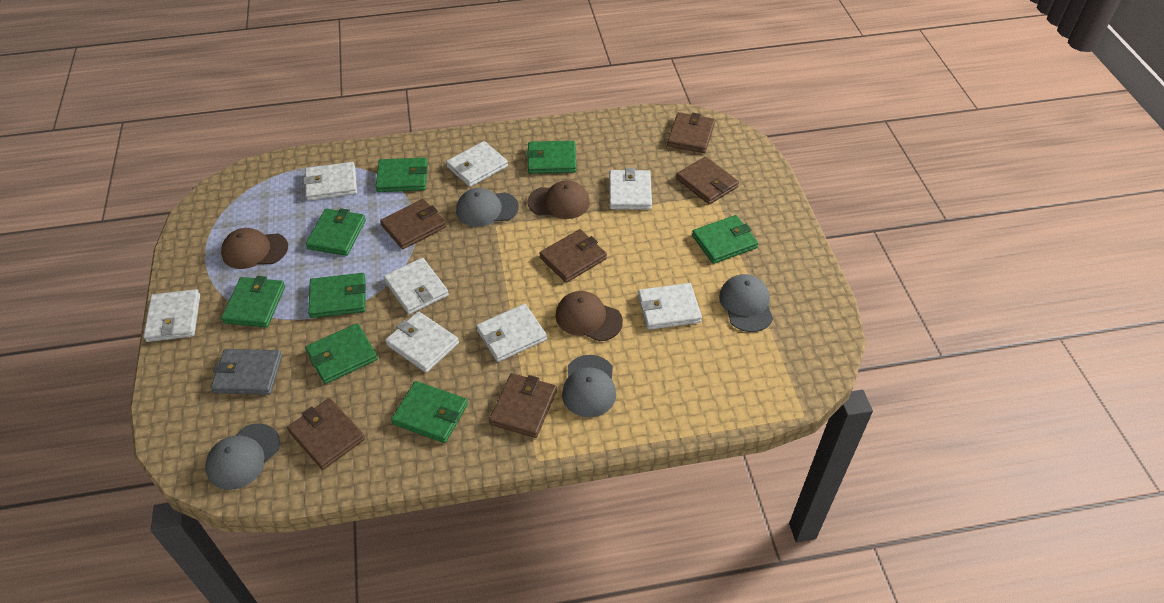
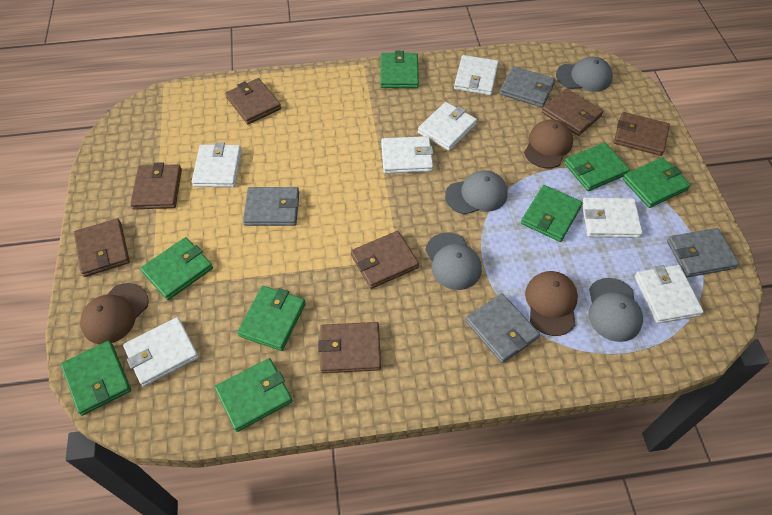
brown wallet: [287,398,365,470] [380,199,446,249] [489,373,557,438] [539,229,607,283] [667,112,715,153] [676,157,739,204] = 6 -> [74,218,130,277] [130,162,182,209] [225,78,281,124] [318,322,381,373] [351,231,419,289] [542,89,603,136] [614,112,670,156] = 7
grey wallet: [211,349,282,395] = 1 -> [243,187,299,226] [465,293,540,363] [500,66,555,108] [667,228,739,278] = 4
white wallet: [143,289,200,342] [303,162,357,201] [384,258,449,315] [385,311,459,373] [446,141,508,187] [476,304,547,362] [609,168,652,210] [638,283,702,330] = 8 -> [123,317,199,387] [192,142,241,187] [381,136,433,174] [418,102,477,151] [454,55,499,95] [582,198,643,238] [635,265,704,324] = 7

